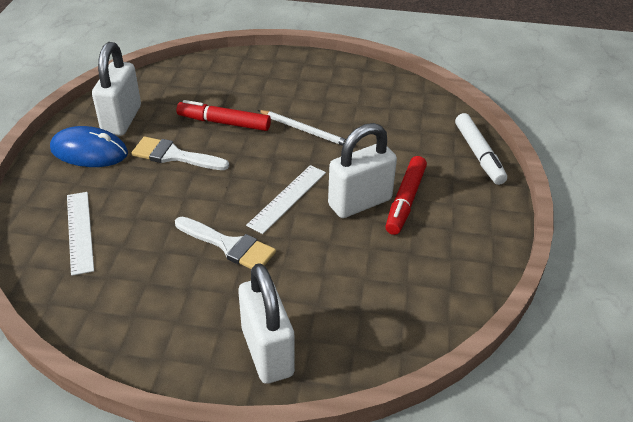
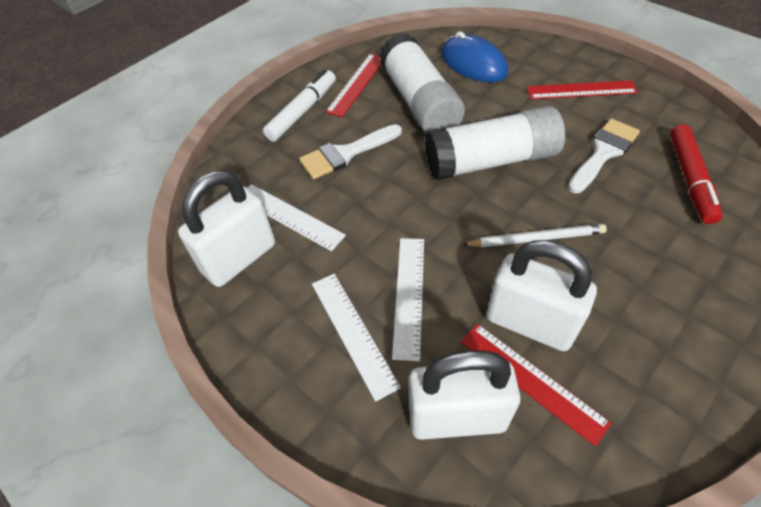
red marker: [176,100,271,131] [385,156,427,235] = 2 -> [670,124,723,224] = 1
red ruler: none = 0 -> [325,53,381,117] [461,324,612,446] [527,80,638,99] = 3
white glue stick: none = 0 -> [379,33,465,133] [425,106,565,180] = 2
white ruler: [67,192,94,276] [246,165,326,234] = 2 -> [247,184,346,251] [312,274,401,402] [392,238,424,361] = 3

